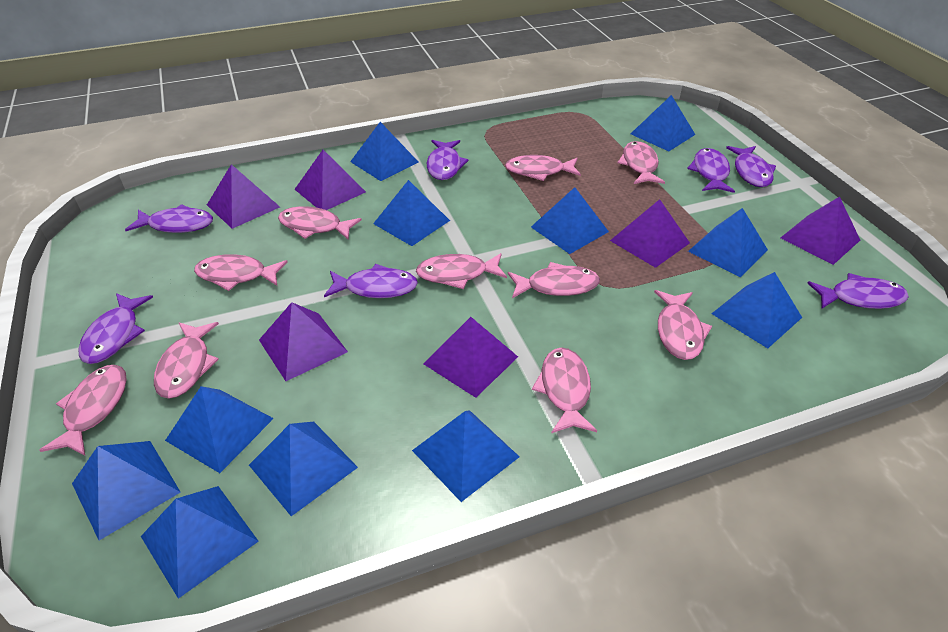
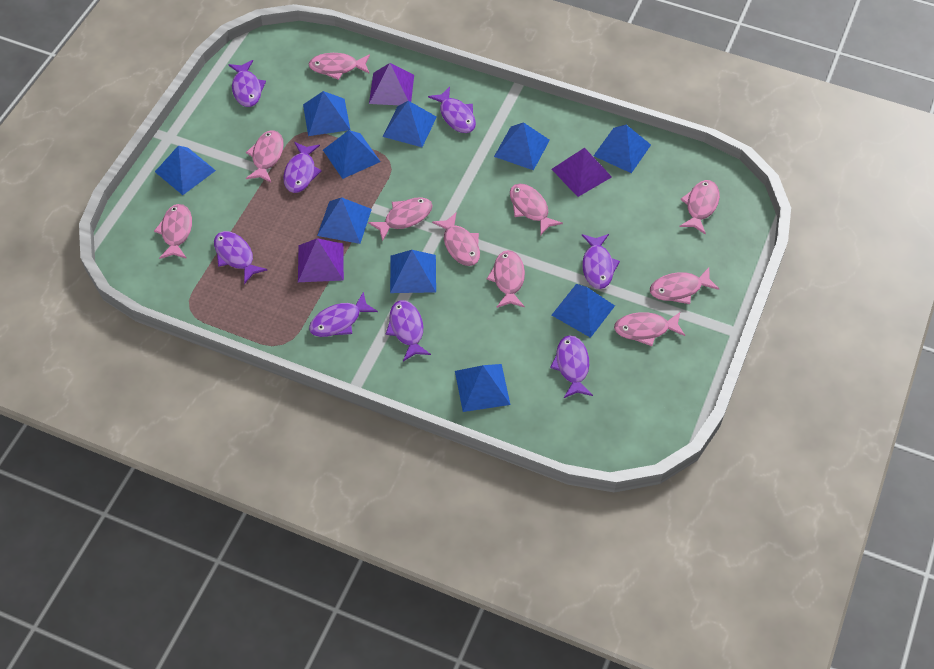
blue pyramid: [72,441,181,540] [141,486,259,599] [165,386,274,473] [249,422,358,516] [350,122,418,181] [373,180,450,246] [412,410,520,502] [531,187,609,254] [631,95,695,151] [688,208,768,277] [711,272,802,348] = 11 -> [155,146,216,195] [303,91,350,136] [317,197,372,244] [323,130,381,179] [382,101,437,147] [390,250,436,293] [455,364,510,412] [494,122,550,170] [552,284,615,338] [594,125,651,173] = 10
purple fish: [78,293,153,364] [125,204,213,233] [324,264,418,298] [427,140,469,180] [687,148,735,193] [726,146,776,187] [807,273,909,309] = 7 -> [214,231,267,284] [228,60,266,107] [283,142,322,193] [309,291,378,337] [386,300,431,361] [428,87,476,133] [550,335,593,398] [582,234,620,289] = 8
purple pyramid: [207,164,280,229] [259,302,348,381] [294,150,366,210] [424,317,518,398] [610,199,690,268] [781,196,860,265] = 6 -> [298,238,344,282] [369,63,414,105] [552,148,612,197] = 3

